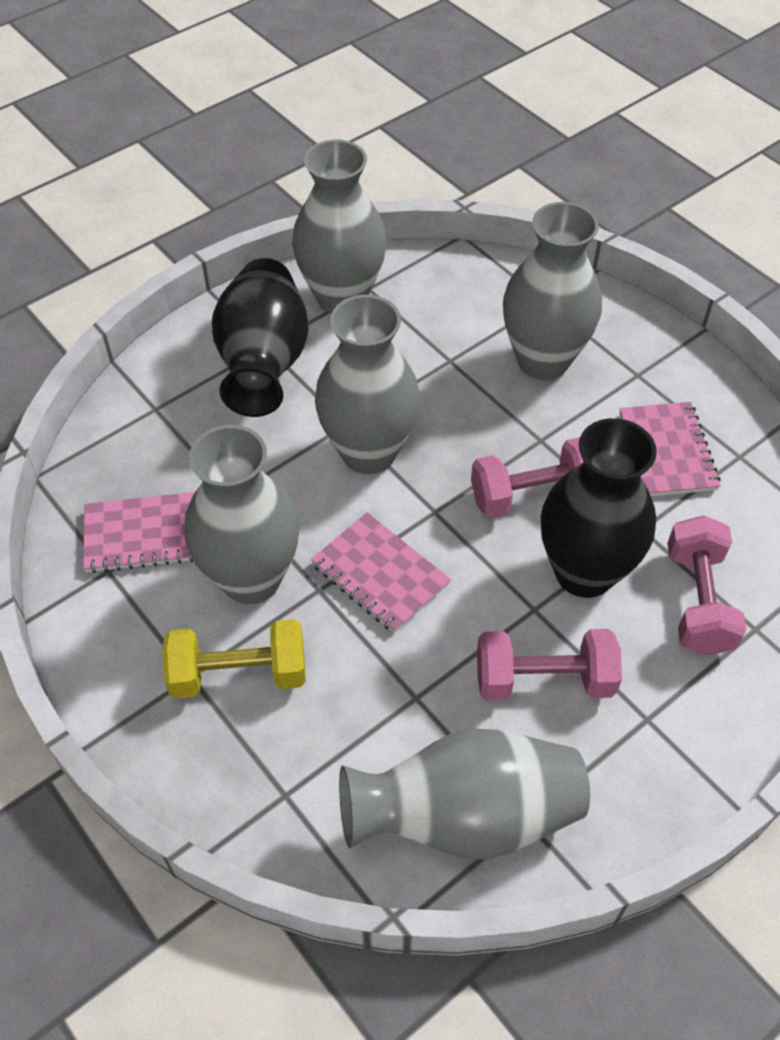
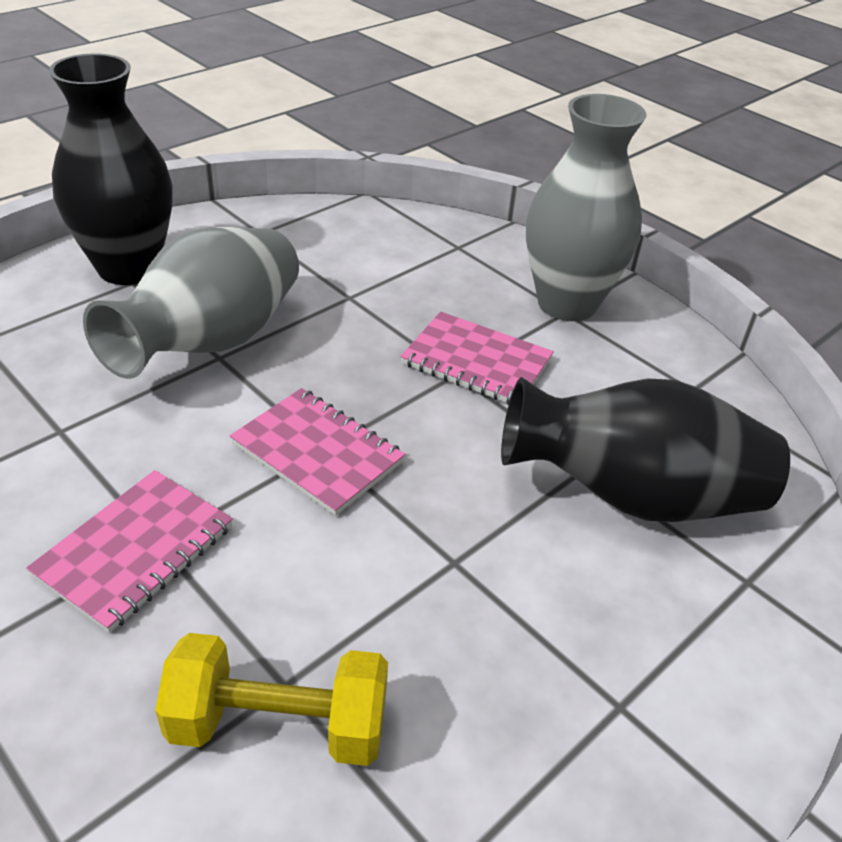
grey vase: [184,425,299,604] [292,139,387,314] [315,295,420,474] [339,729,590,860] [503,202,602,380] = 5 -> [83,227,299,379] [526,94,646,321] = 2
pink dumbbell: [471,437,583,519] [477,629,622,701] [667,515,747,656] = 3 -> none = 0

